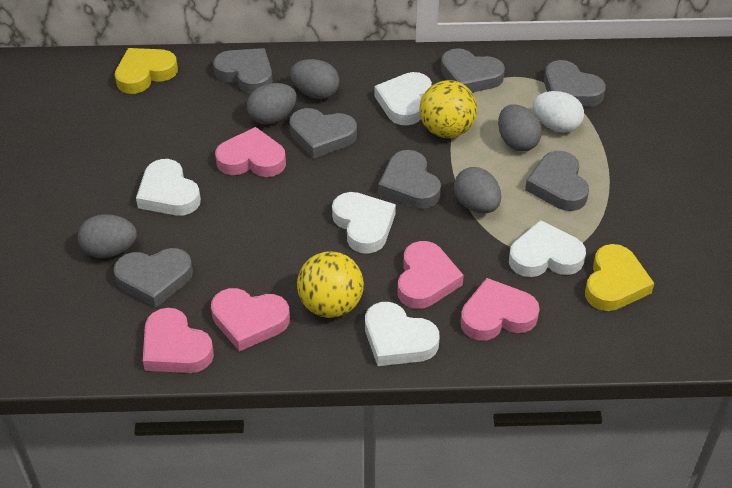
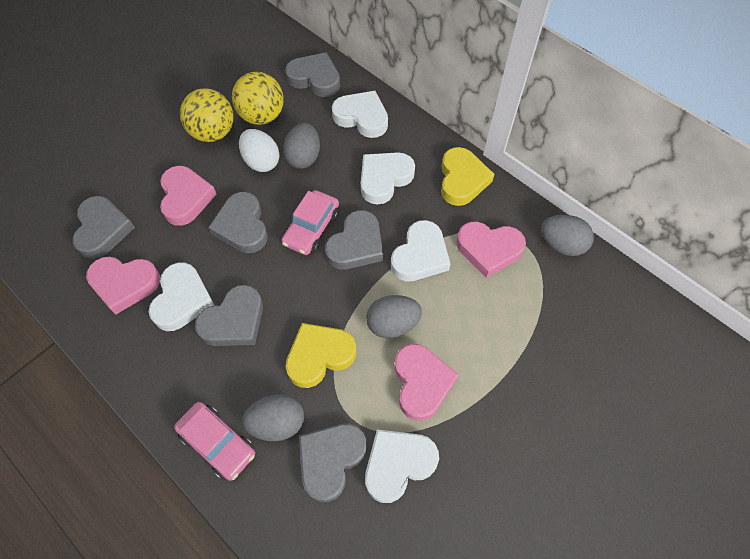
grey egg: [78,214,137,258] [247,83,297,125] [290,59,339,99] [454,167,501,213] [498,105,542,151] = 5 -> [242,394,304,441] [283,123,320,169] [366,295,422,338] [541,215,594,256] = 4
grey heart: [113,248,193,308] [213,48,273,94] [289,108,357,158] [378,150,441,209] [441,48,505,93] [525,151,589,211] [544,60,606,107] = 7 -> [72,196,135,259] [195,285,263,346] [208,192,268,253] [285,52,340,97] [299,424,367,502] [325,210,383,270] = 6
pink car: none = 0 -> [174,402,255,481] [282,190,339,255] = 2
pink heart: [143,308,214,373] [211,288,290,351] [215,127,286,177] [398,241,464,309] [460,278,540,341] = 5 -> [86,256,160,315] [160,166,217,226] [394,344,459,421] [456,222,526,278] = 4

